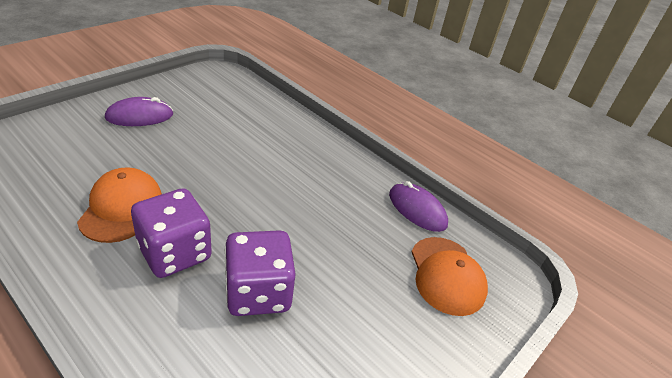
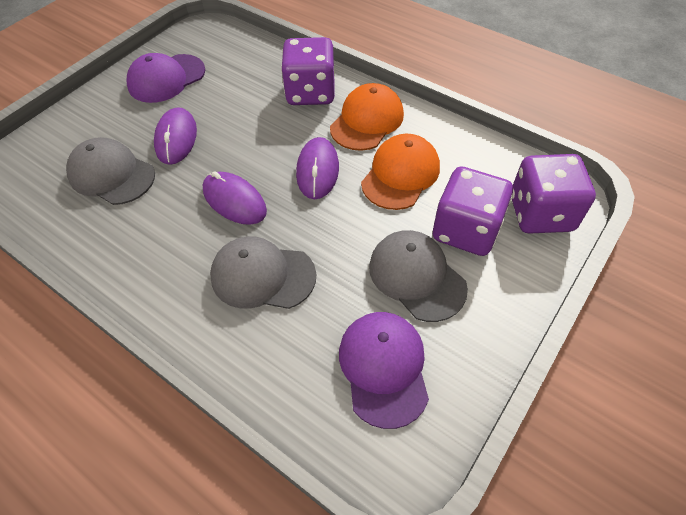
grey cap: none = 0 -> [66,137,155,205] [210,236,316,309] [369,230,468,322] = 3
purple cap: none = 0 -> [126,53,205,103] [339,312,429,429] = 2
purple dice: [131,188,212,278] [225,230,296,316] = 2 -> [281,37,335,105] [433,166,513,256] [512,154,596,234] = 3
purple mouse: [105,97,173,126] [389,181,448,232] = 2 -> [154,107,197,165] [202,171,267,225] [296,137,339,199] = 3

